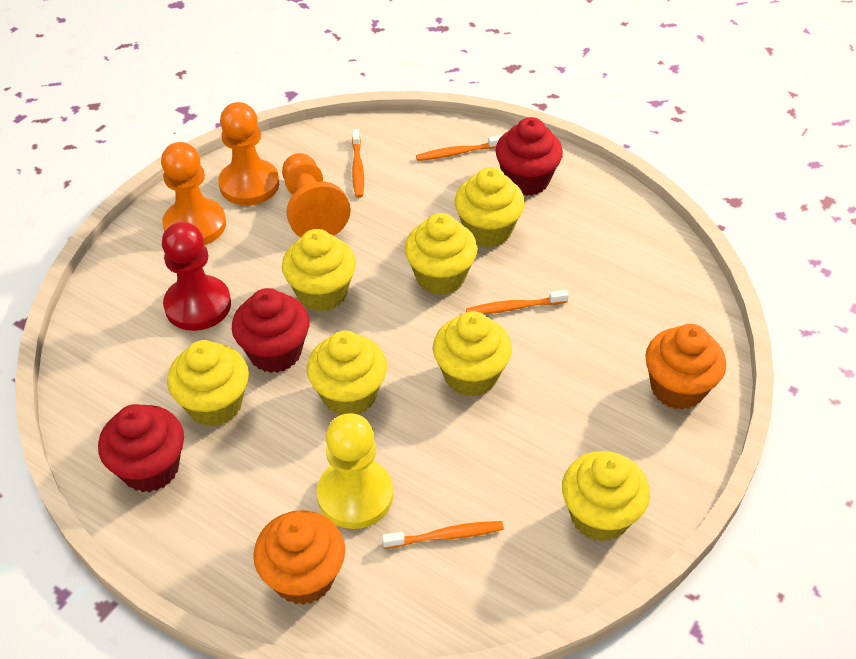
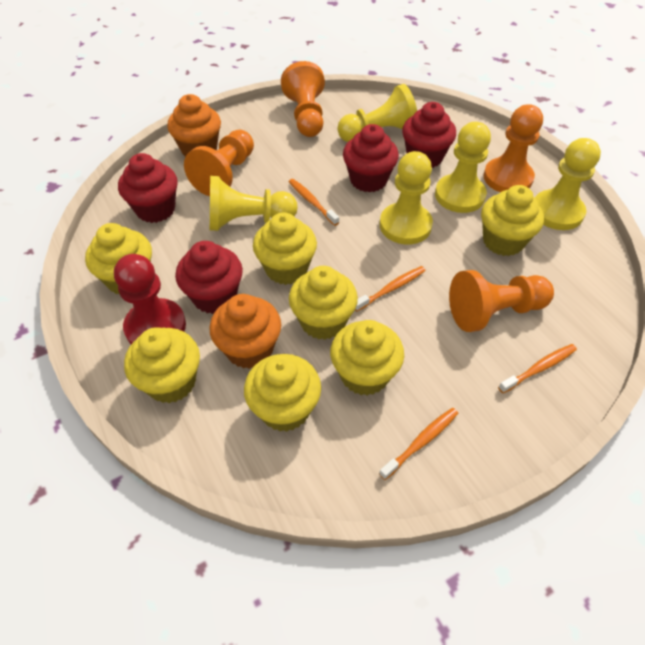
orange pawn: [161,142,226,245] [218,102,279,205] [282,153,351,237] = 3 -> [184,130,254,196] [281,61,325,137] [449,270,554,332] [484,104,543,192] = 4
red cupcake: [98,404,184,492] [232,288,310,373] [495,117,563,196] = 3 -> [118,153,178,223] [175,241,243,314] [343,124,399,192] [402,102,456,168] = 4
yellow pawn: [317,413,393,529] = 1 -> [210,176,298,231] [337,84,417,142] [380,151,433,244] [435,122,491,213] [535,138,601,230] = 5

